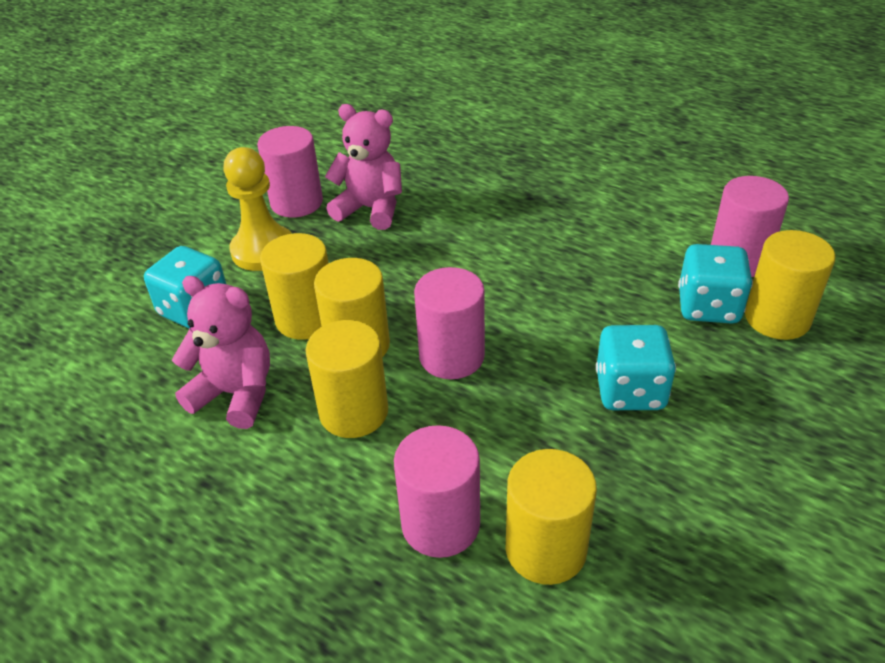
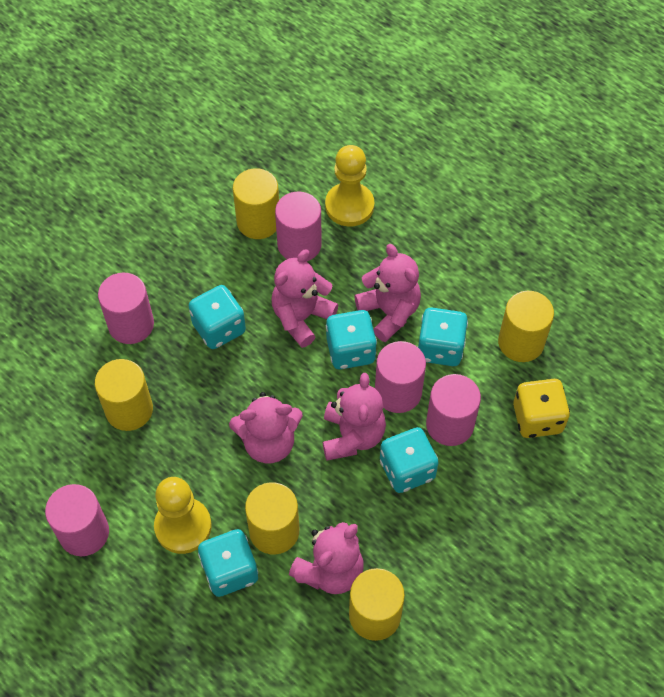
pink cylinder: [257,126,323,218] [394,425,480,558] [414,267,485,379] [711,176,789,277] = 4 -> [45,484,109,556] [98,273,154,344] [275,192,322,262] [375,341,426,413] [426,374,481,446] = 5
pink teddy bear: [172,276,270,429] [325,104,402,230] = 2 -> [229,392,303,463] [271,249,338,348] [289,522,364,594] [322,373,386,461] [354,244,421,342] = 5
turquoise dice: [144,246,226,329] [596,325,676,410] [678,244,753,324] = 3 -> [189,285,246,349] [198,529,258,597] [326,310,377,370] [380,427,438,493] [418,307,468,366] = 5
yellow dice: none = 0 -> [513,379,570,438] = 1
yellow pawn: [223,147,292,271] = 1 -> [154,477,212,554] [325,145,374,227] = 2

